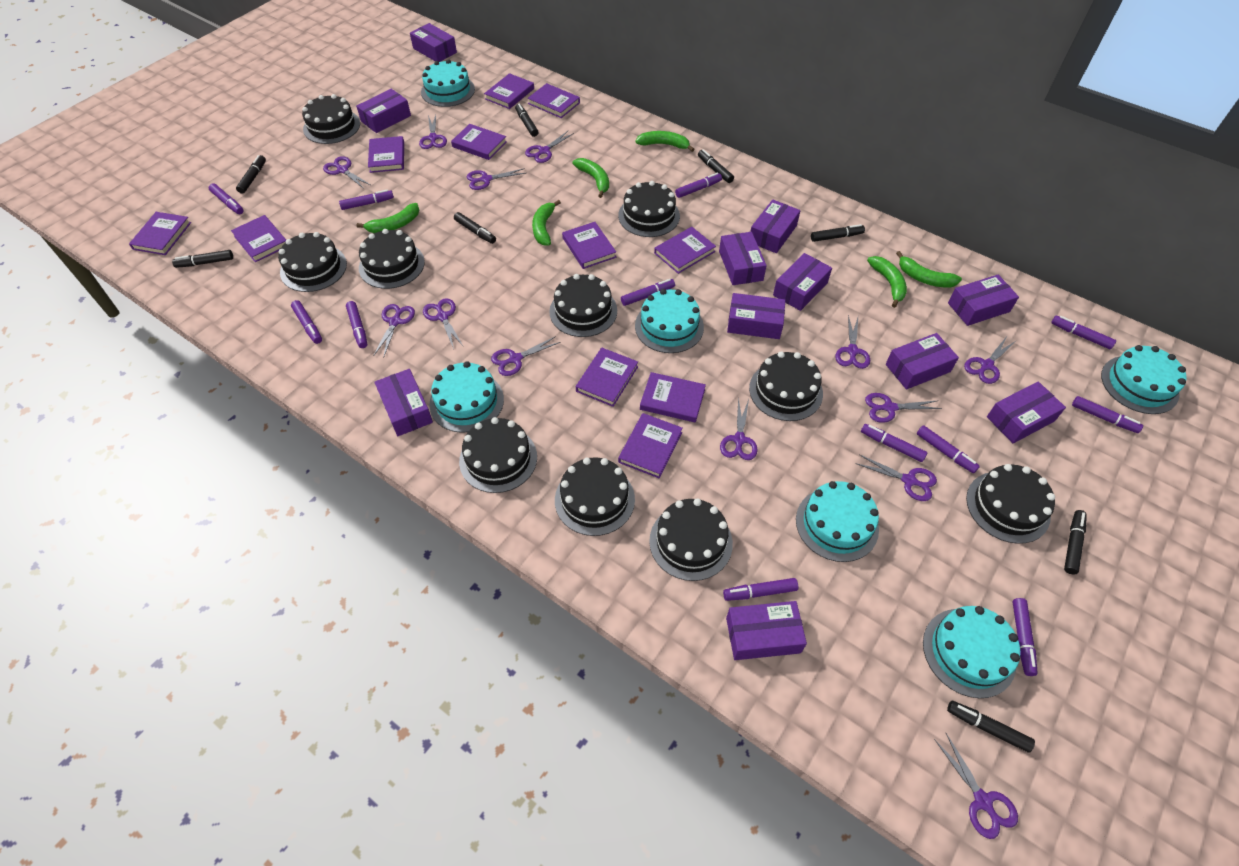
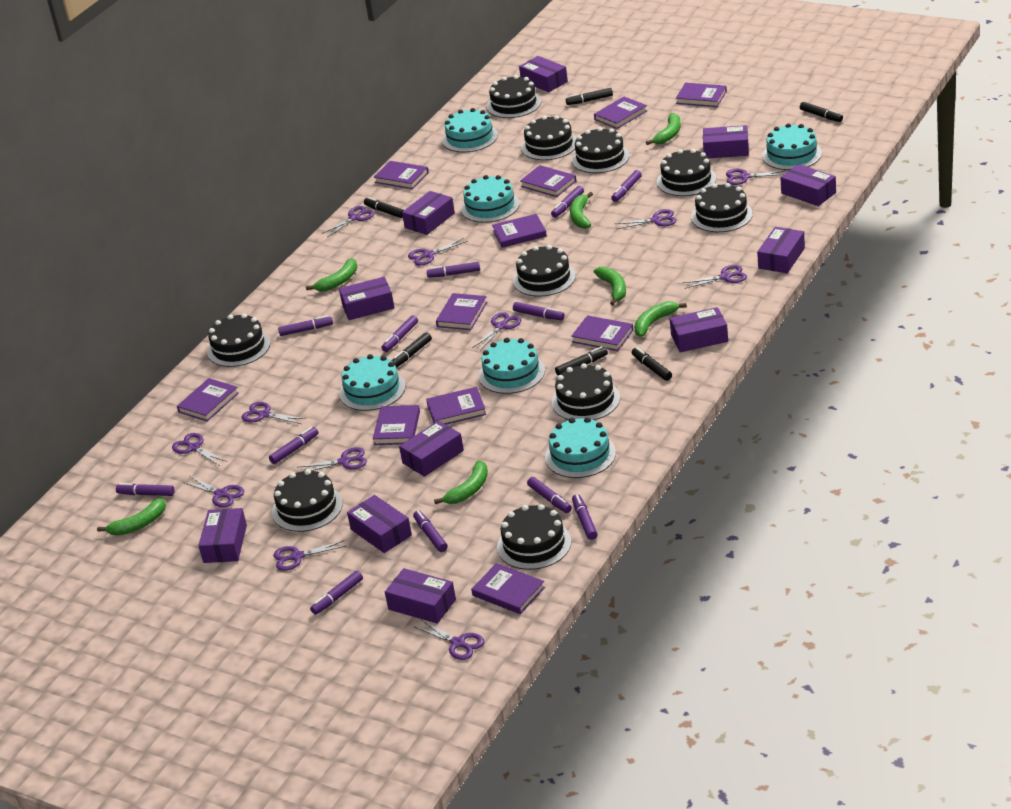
black marker: [172,250,233,268] [236,155,266,194] [454,212,496,244] [515,104,538,137] [698,149,734,183] [811,224,865,242] [947,701,1035,752] [1064,510,1087,575] = 8 -> [364,197,404,218] [392,332,432,368] [555,346,608,376] [566,88,613,105] [632,347,672,381] [800,102,843,122] = 6
green banana: [356,203,419,233] [532,200,561,246] [572,158,609,198] [635,131,694,152] [867,256,907,308] [896,251,962,288] = 6 -> [97,498,166,536] [306,258,358,291] [434,460,488,504] [570,192,593,229] [594,267,626,305] [634,301,687,337] [646,113,681,145] = 7
purple scissors: [323,156,370,189] [373,304,415,358] [419,115,447,149] [423,298,464,349] [467,168,526,190] [491,336,561,376] [525,131,574,163] [720,397,758,460] [835,315,870,369] [855,454,937,501] [865,393,942,423] [934,733,1018,839] [964,338,1017,384] = 13 -> [172,433,227,466] [183,476,244,508] [241,402,306,424] [273,540,346,571] [297,447,367,471] [322,206,374,237] [408,238,467,266] [415,619,484,660] [472,312,521,351] [615,209,676,229] [683,265,747,289] [726,169,786,185] = 12

